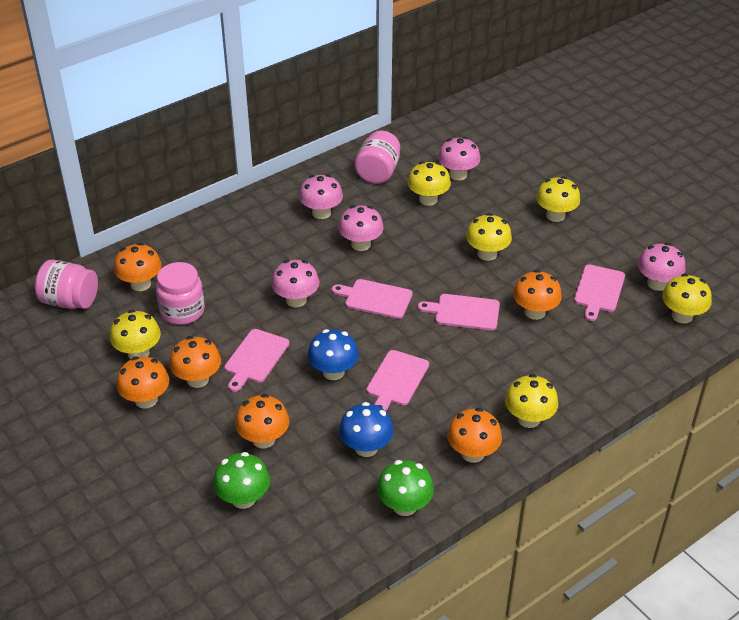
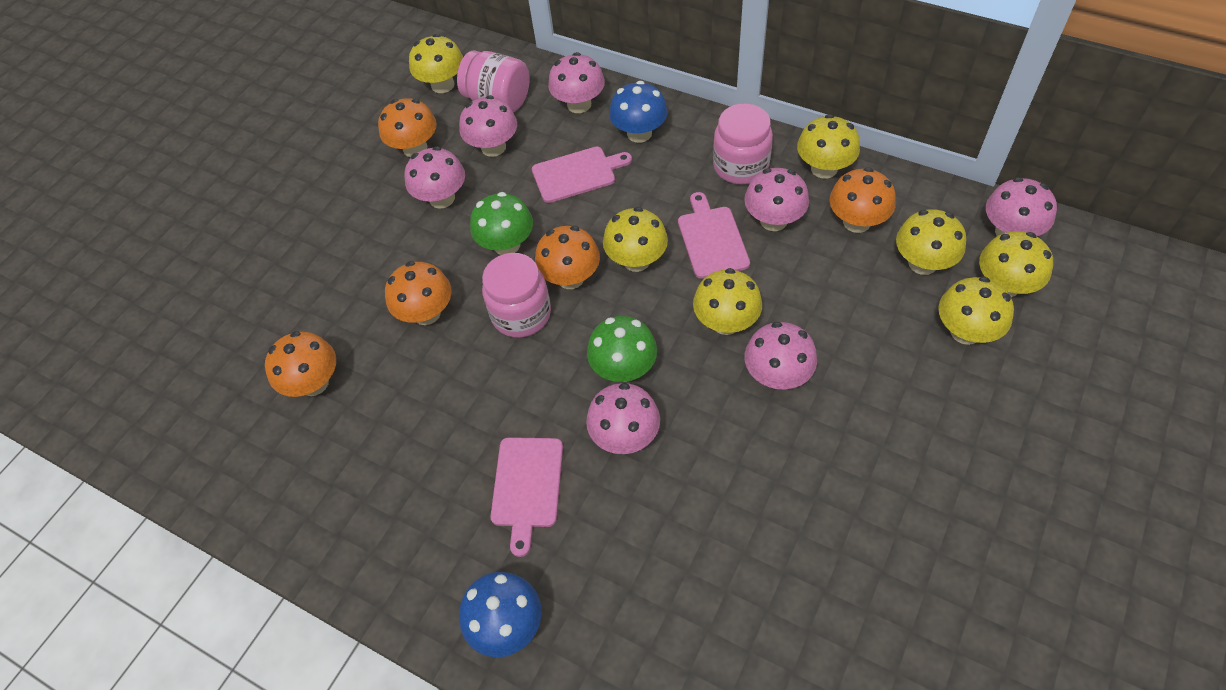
orange mushroom: [114,243,162,291] [117,356,169,409] [169,336,221,388] [235,394,289,449] [447,408,502,463] [513,270,562,320] = 6 -> [265,331,336,397] [378,98,437,157] [385,261,452,325] [535,226,600,289] [829,167,896,233] = 5
pink cutting board: [224,329,289,392] [332,279,413,319] [366,350,429,411] [418,294,500,330] [574,265,625,321] = 5 -> [490,437,563,557] [532,147,632,203] [678,192,750,279] = 3
pink mushroom: [271,260,319,308] [299,174,343,219] [338,205,384,251] [438,137,480,181] [638,243,685,291] = 5 -> [405,146,465,209] [459,95,517,157] [548,52,605,113] [586,383,660,454] [744,168,809,231] [744,322,817,389] [986,177,1057,236] = 7
yellow mushroom: [110,310,161,359] [407,161,451,206] [466,213,512,261] [505,374,558,428] [536,176,580,222] [662,274,712,323] = 6 -> [409,34,463,93] [603,207,668,272] [693,268,762,335] [797,114,860,179] [896,209,966,275] [938,277,1014,345] [979,231,1053,297] = 7

